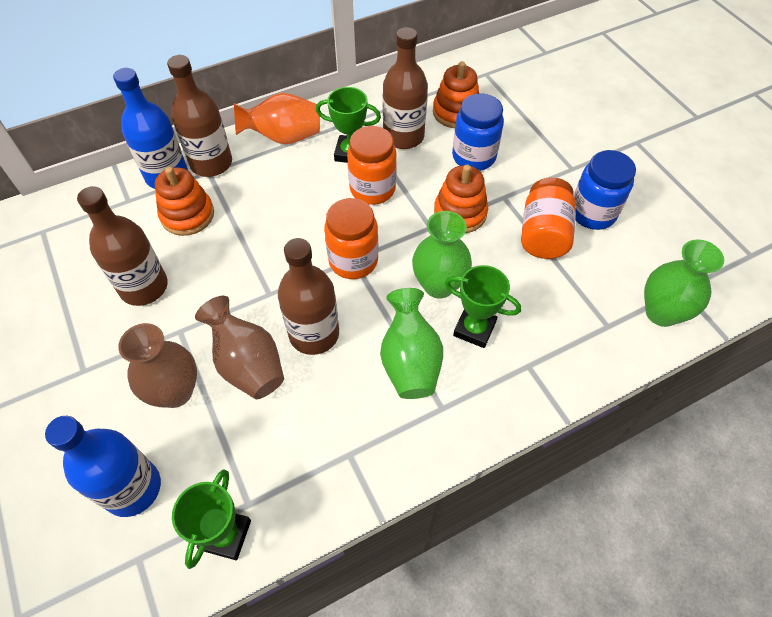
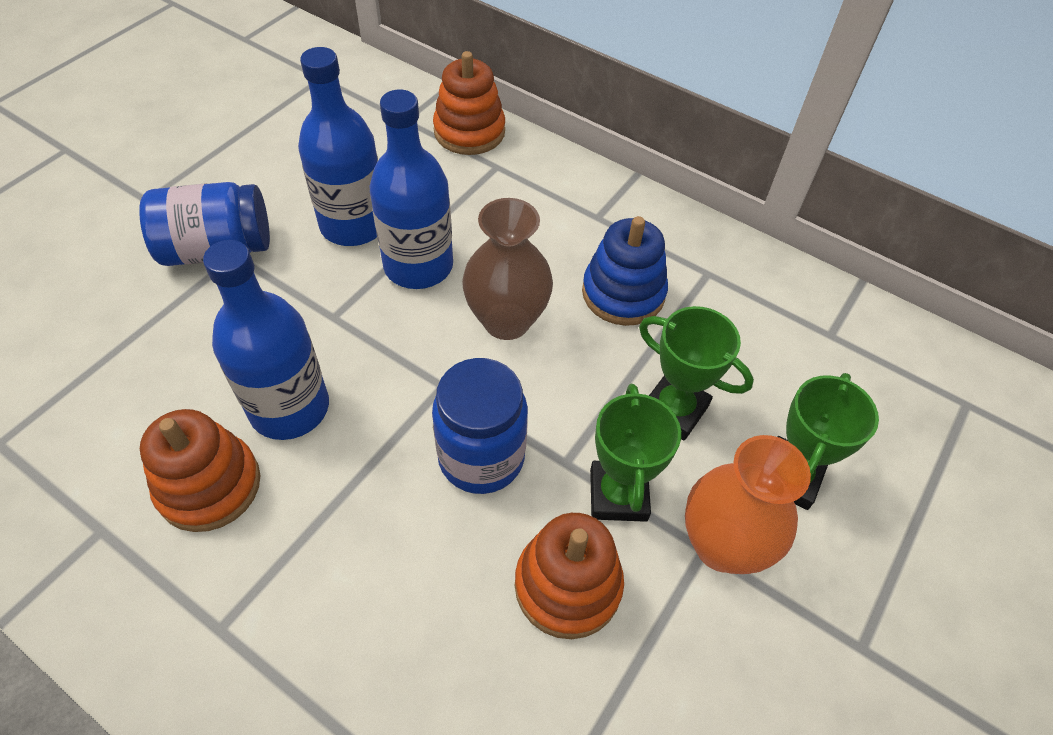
blue bottle: [45,416,161,517] [113,68,188,189] = 2 -> [203,240,329,440] [298,47,378,246] [369,90,453,289] = 3
blue stacking toy: none = 0 -> [582,216,668,326] = 1
brown bottle: [77,186,168,306] [167,55,232,177] [278,238,339,355] [383,27,428,149] = 4 -> none = 0
brown vase: [118,323,197,408] [195,296,284,399] = 2 -> [462,198,553,340] = 1
green vase: [380,288,443,399] [412,211,472,298] [644,239,724,327] = 3 -> none = 0
orange jar: [324,198,378,279] [347,126,397,205] [521,177,576,259] = 3 -> none = 0

